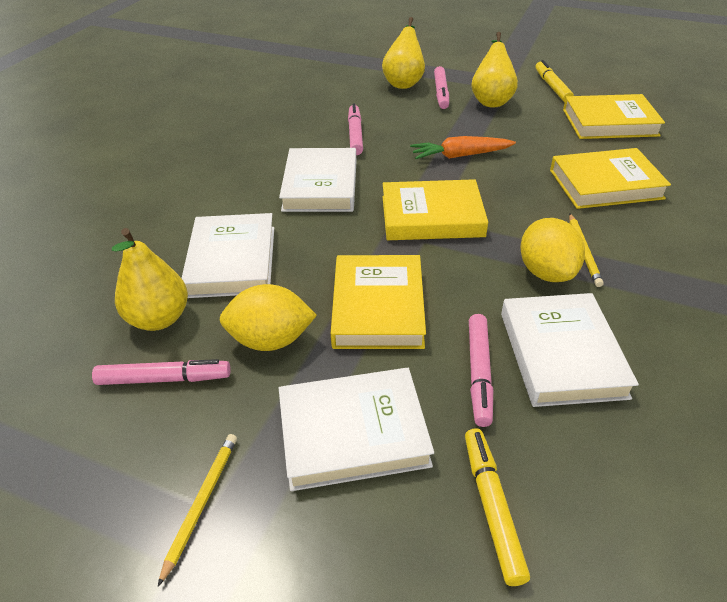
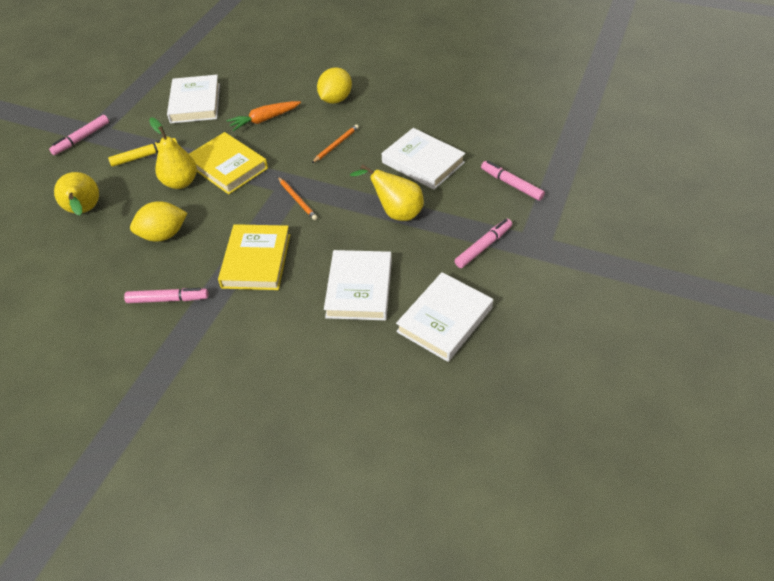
orange pencil: none = 0 -> [278,177,318,220] [312,124,359,163] = 2
yellow book: [331,255,426,349] [383,179,488,240] [550,148,671,209] [563,94,665,139] = 4 -> [189,132,268,194] [218,224,290,290] = 2
yellow marker: [465,428,530,586] [535,60,574,102] = 2 -> [108,138,178,167] = 1
yellow pencil: [158,434,237,586] [569,213,604,287] = 2 -> none = 0

